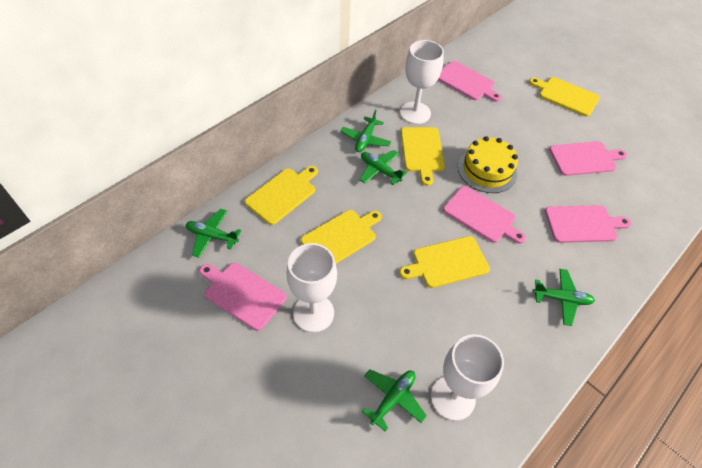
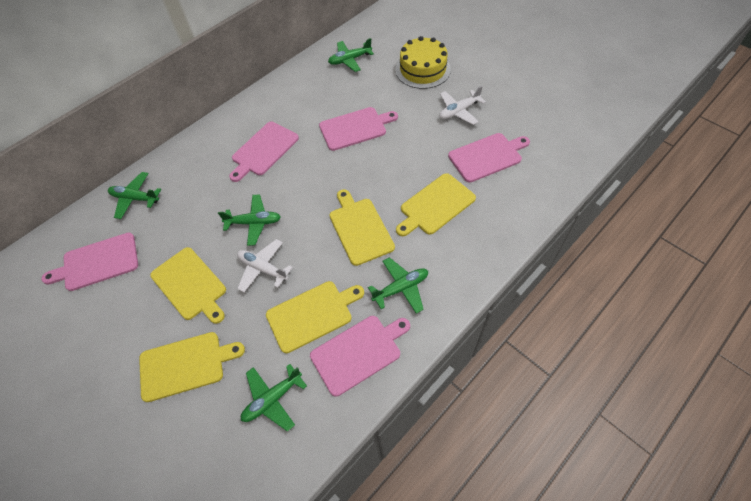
white goblet: [286,243,337,332] [400,40,444,124] [431,334,504,421] = 3 -> none = 0
white plane: none = 0 -> [237,239,293,292] [439,86,486,125] = 2

